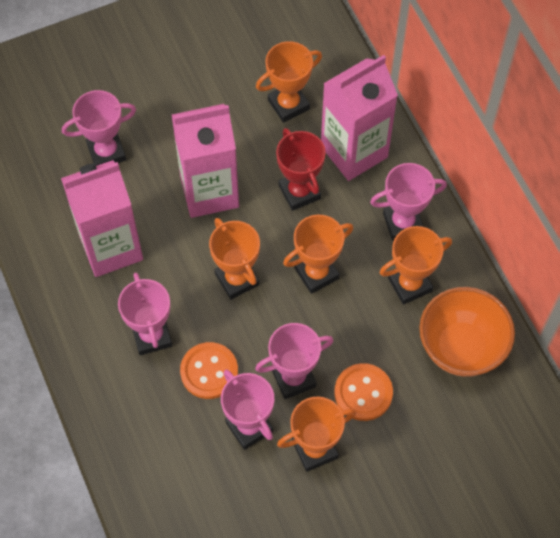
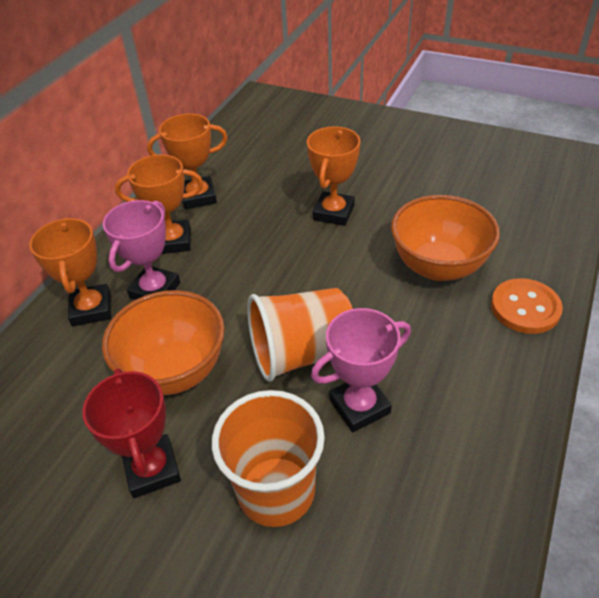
orange bowl: [419,287,515,377] = 1 -> [102,290,225,395] [391,195,500,281] = 2
orange button: [180,342,238,399] [335,363,393,421] = 2 -> [491,278,563,334] = 1
orange cup: none = 0 -> [212,390,325,527] [247,288,353,381] = 2
orange trophy: [209,218,260,300] [256,41,322,123] [277,397,356,472] [283,215,353,294] [380,226,452,305] = 5 -> [29,218,111,326] [115,154,203,254] [147,114,228,209] [307,126,361,226] = 4
pink carton: [61,160,143,277] [172,104,239,218] [321,55,398,181] = 3 -> none = 0
pink trophy: [62,90,136,166] [118,273,172,355] [221,370,274,450] [255,323,334,399] [370,163,447,241] = 5 -> [103,200,180,300] [311,308,411,432] = 2

